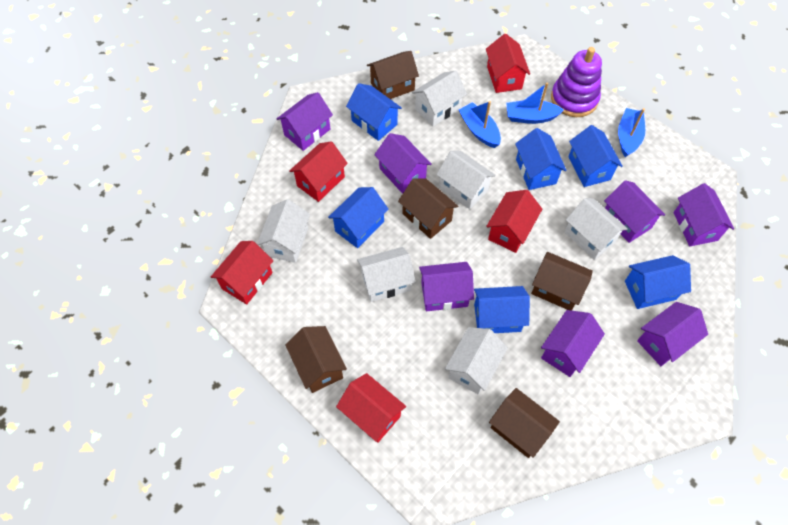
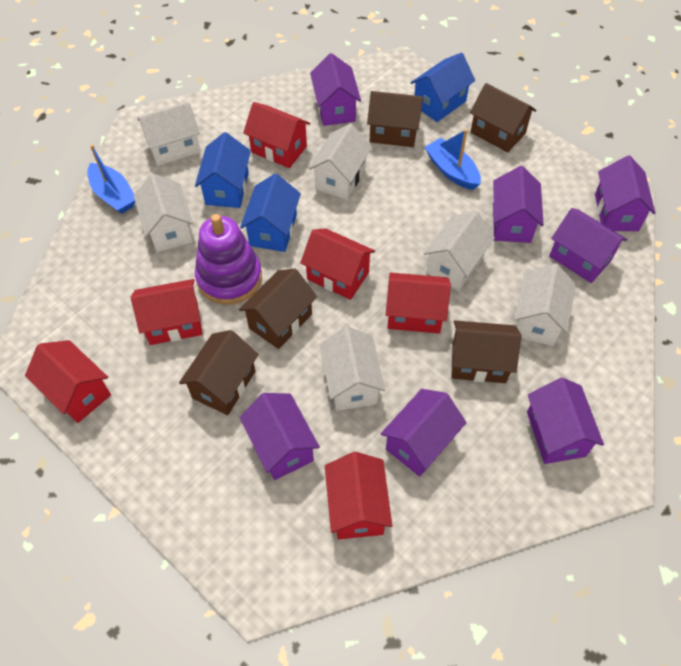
blue boat: [459,101,501,148] [506,83,564,124] [618,108,645,157] = 3 -> [88,144,135,214] [425,129,481,190] = 2
blue house: [328,187,389,248] [346,83,402,141] [474,286,530,333] [515,128,567,190] [568,125,623,187] [625,255,691,309] = 6 -> [195,132,251,208] [240,174,301,252] [411,52,475,122] = 3
red house: [211,241,273,305] [289,141,348,202] [336,373,406,443] [486,34,530,93] [486,190,542,253] = 5 -> [25,340,111,423] [131,279,202,345] [243,102,310,168] [300,228,375,300] [325,452,392,539] [386,273,451,333] = 6

